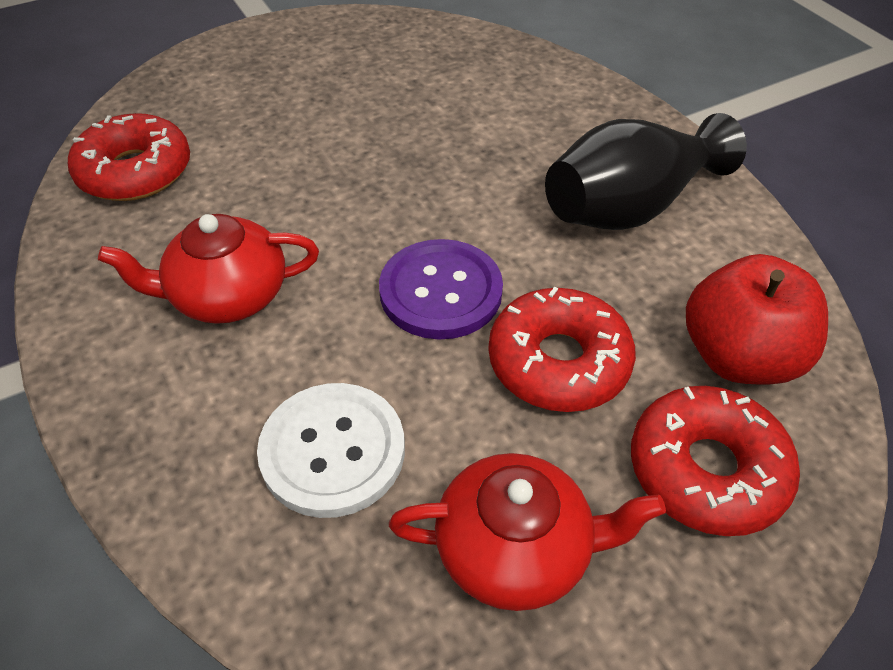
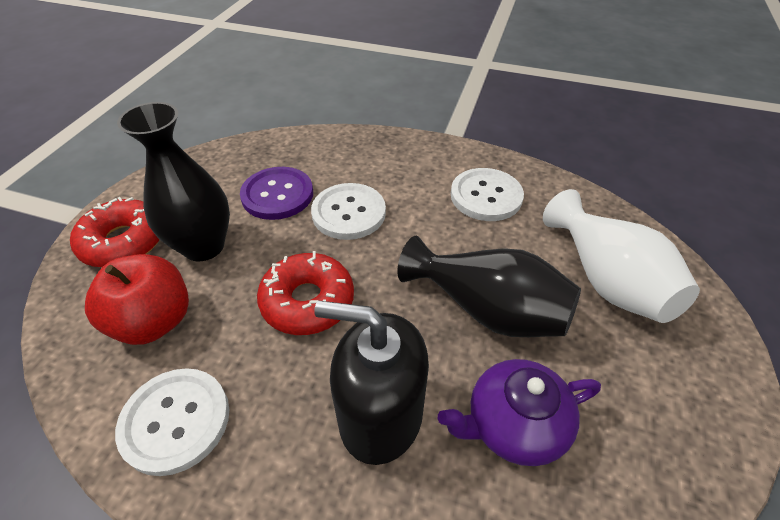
black soap dispenser: none = 0 -> [314,300,429,465] = 1
black vase: [545,113,747,230] = 1 -> [117,102,230,261] [398,236,581,337] = 2
purple teapot: none = 0 -> [437,359,601,466] = 1
red donut: [68,113,190,201] [488,287,636,412] [631,386,800,536] = 3 -> [70,197,159,267] [257,251,354,335] = 2
red teapot: [98,214,319,324] [389,453,666,611] = 2 -> none = 0
white button: [257,383,405,518] = 1 -> [115,368,229,476] [311,183,386,240] [451,168,524,221] = 3
white vase: none = 0 -> [543,189,700,323] = 1

